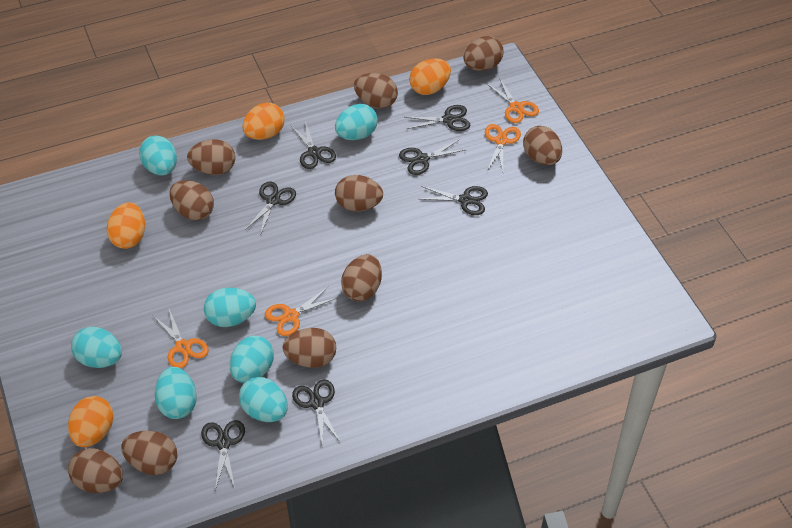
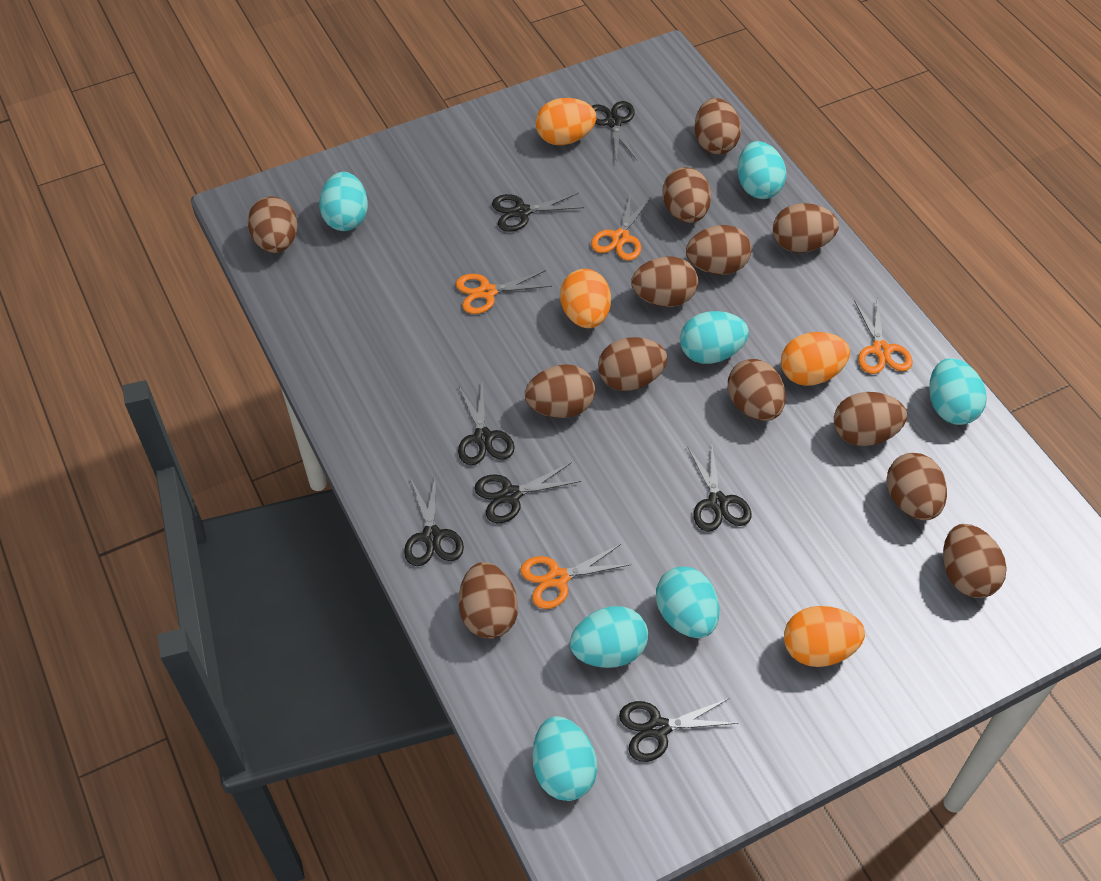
brown egg: [68,448,123,493] [121,431,178,475] [169,180,214,221] [187,139,235,175] [282,328,336,368] [335,175,383,211] [341,254,382,301] [354,73,398,109] [463,36,504,71] [523,126,562,165] = 10 -> [248,196,298,253] [459,562,518,639] [525,364,595,418] [598,337,667,391] [631,256,698,307] [662,167,711,223] [686,225,752,275] [694,98,741,155] [728,359,786,421] [773,203,839,253] [834,392,907,446] [886,453,947,520] [943,524,1007,598] = 13

